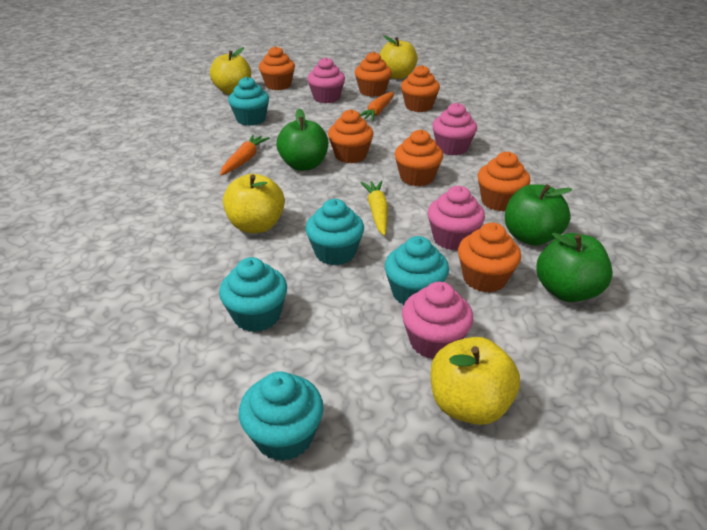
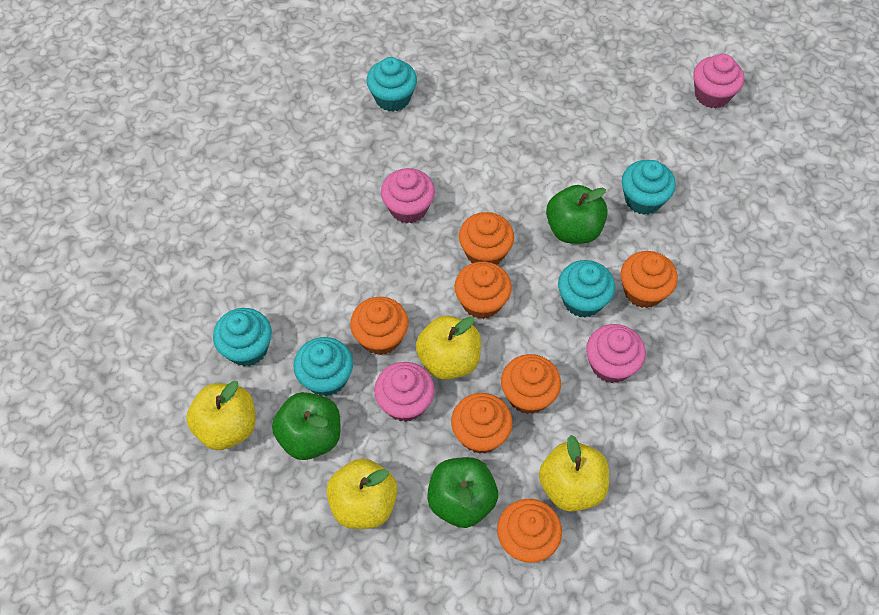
orange carrot: [220,135,270,175] [360,92,394,121] = 2 -> none = 0
yellow carrot: [361,181,388,236] = 1 -> none = 0

